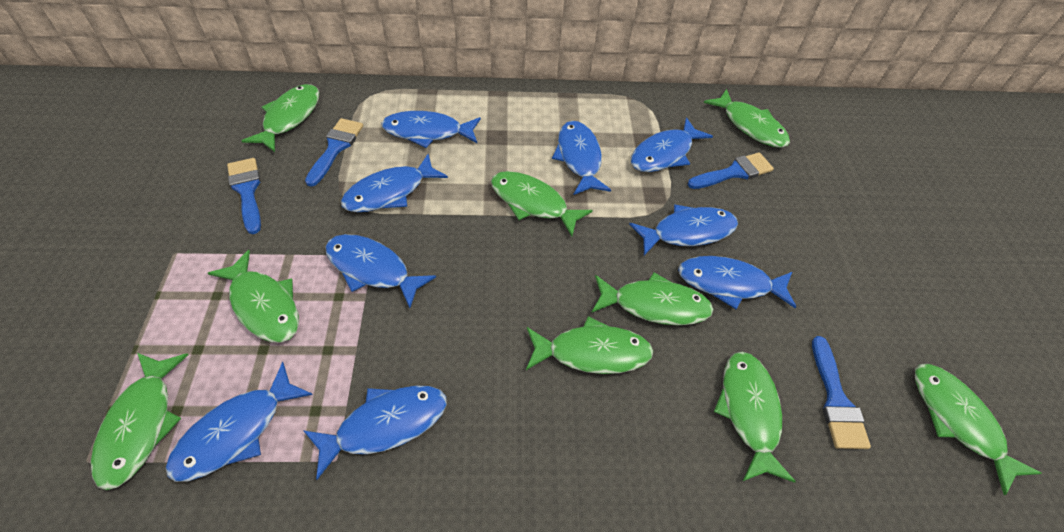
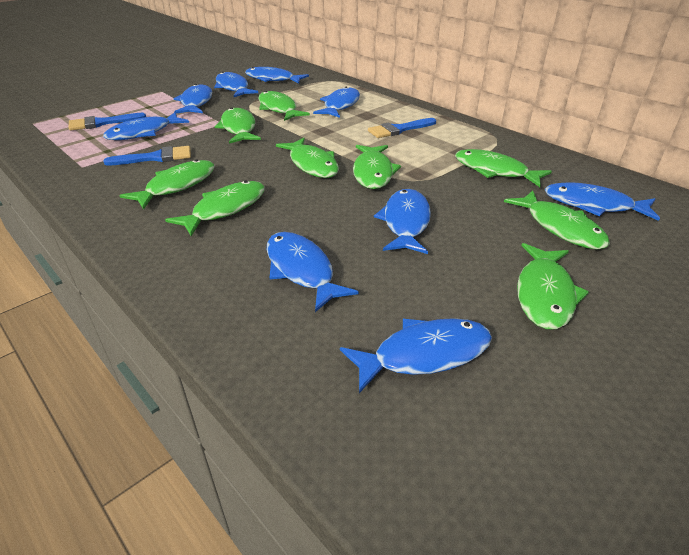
blue brush: [227,158,261,234] [305,118,363,187] [688,152,774,189] [812,336,871,449] = 4 -> [69,113,146,131] [103,146,191,165] [368,118,436,138] = 3

